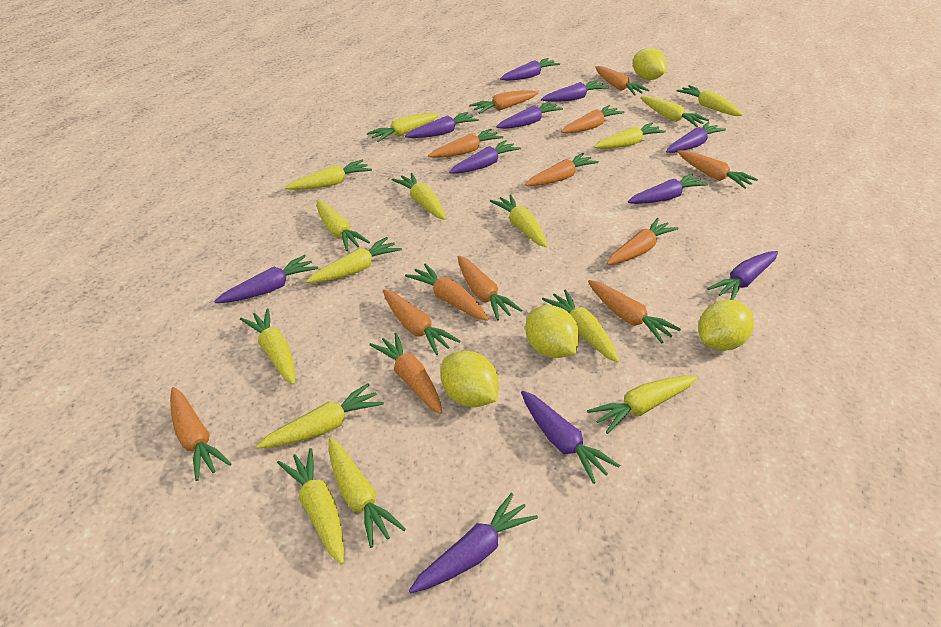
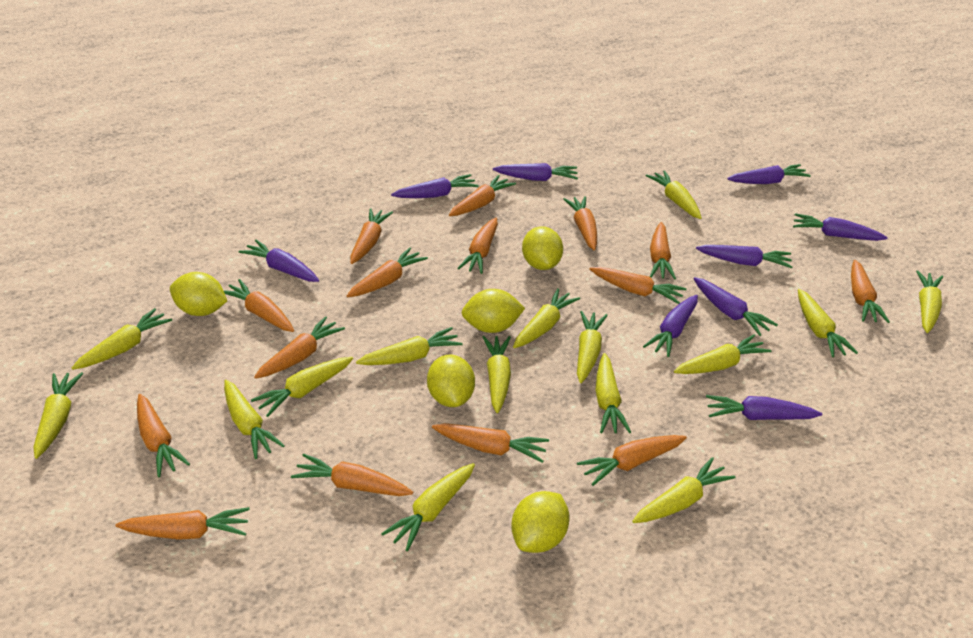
orange carrot: [170,387,232,481] [369,333,442,414] [383,289,460,355] [405,263,489,321] [428,129,503,158] [458,256,522,320] [469,90,538,114] [525,153,599,186] [561,105,624,133] [588,280,681,344] [595,66,649,96] [607,218,679,265] [678,151,758,189] = 13 -> [116,507,250,540] [137,394,190,477] [223,279,294,332] [254,316,345,379] [291,453,413,496] [347,248,428,297] [350,208,393,264] [432,423,549,463] [449,175,516,216] [457,218,498,274] [563,196,597,251] [577,435,687,486] [589,267,686,304] [650,222,676,280] [851,260,890,323] = 15
purple carrot: [214,255,318,303] [405,112,479,138] [409,493,538,593] [449,140,521,174] [496,101,563,129] [500,58,560,81] [521,391,620,484] [541,80,609,102] [628,173,708,204] [666,122,726,153] [707,251,778,300] = 11 -> [238,240,319,282] [391,174,478,198] [493,163,578,181] [643,295,698,357] [693,277,778,336] [696,245,793,268] [706,395,822,420] [727,164,811,184] [793,213,888,241] = 9
yellow lemon: [441,351,499,407] [525,305,579,358] [633,48,667,80] [698,300,754,351] = 4 -> [170,272,227,316] [427,355,475,407] [462,289,525,333] [511,491,570,553] [522,226,563,270] = 5

